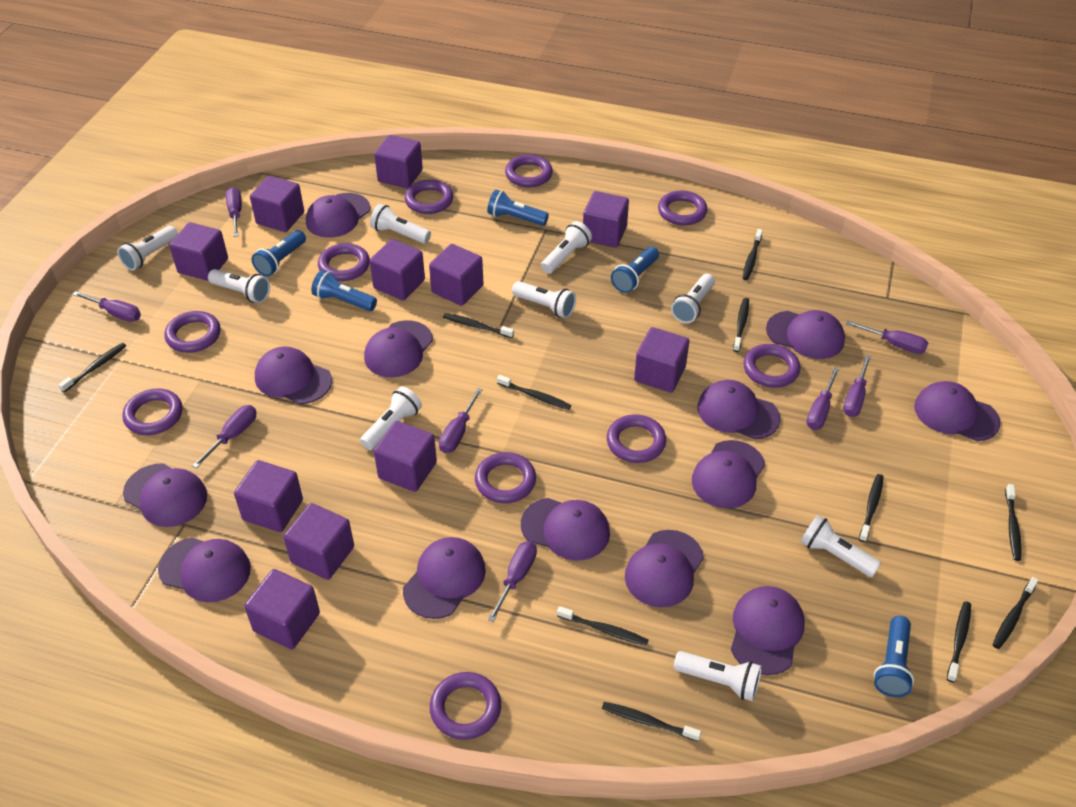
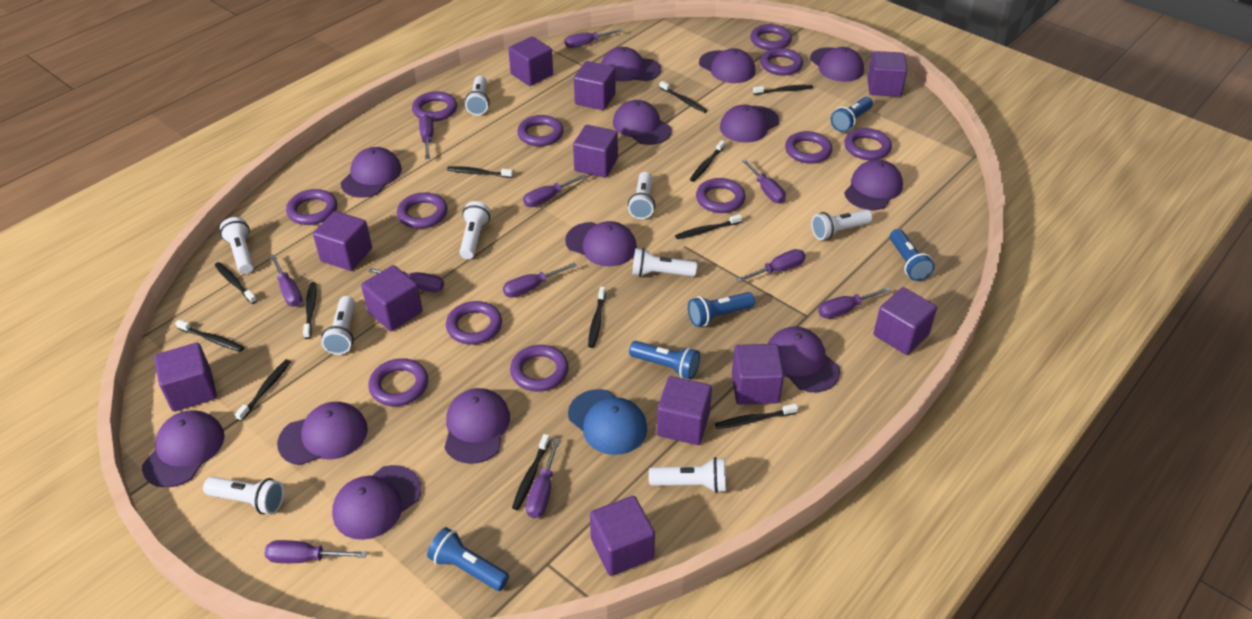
black toothbrush: [58,343,126,392] [443,313,514,338] [497,375,571,410] [557,606,649,646] [602,702,701,741] [733,298,749,352] [743,229,763,280] [859,474,884,542] [947,601,971,682] [992,577,1039,649] [1005,484,1021,561] = 11 -> [175,320,244,352] [215,262,257,304] [235,359,291,421] [303,282,316,339] [447,166,513,178] [512,434,550,510] [588,287,606,348] [659,81,707,113] [675,214,742,239] [690,140,725,182] [715,404,798,429] [753,85,813,95] = 12
blue cap: none = 0 -> [568,389,647,455] = 1
purple ring: [122,388,183,435] [164,311,221,353] [318,243,370,281] [405,180,453,214] [430,672,501,740] [475,452,536,503] [505,154,553,188] [607,414,666,463] [658,190,708,226] [743,344,800,388] = 10 -> [286,189,337,225] [368,358,428,406] [397,192,447,229] [412,92,457,121] [446,301,502,345] [510,345,569,391] [517,115,564,146] [696,178,746,213] [750,24,792,50] [760,48,803,76] [785,131,832,164] [844,128,892,160] = 12
purple screwdriver: [72,291,141,322] [192,405,257,468] [226,187,242,237] [439,388,483,453] [488,541,537,622] [807,368,839,430] [843,355,871,417] [846,320,928,354] = 8 -> [265,540,367,563] [270,254,302,307] [368,268,444,292] [419,115,433,159] [503,263,577,298] [523,174,587,207] [526,438,560,519] [565,29,623,48] [736,249,806,282] [742,159,786,203] [818,287,891,319] = 11

